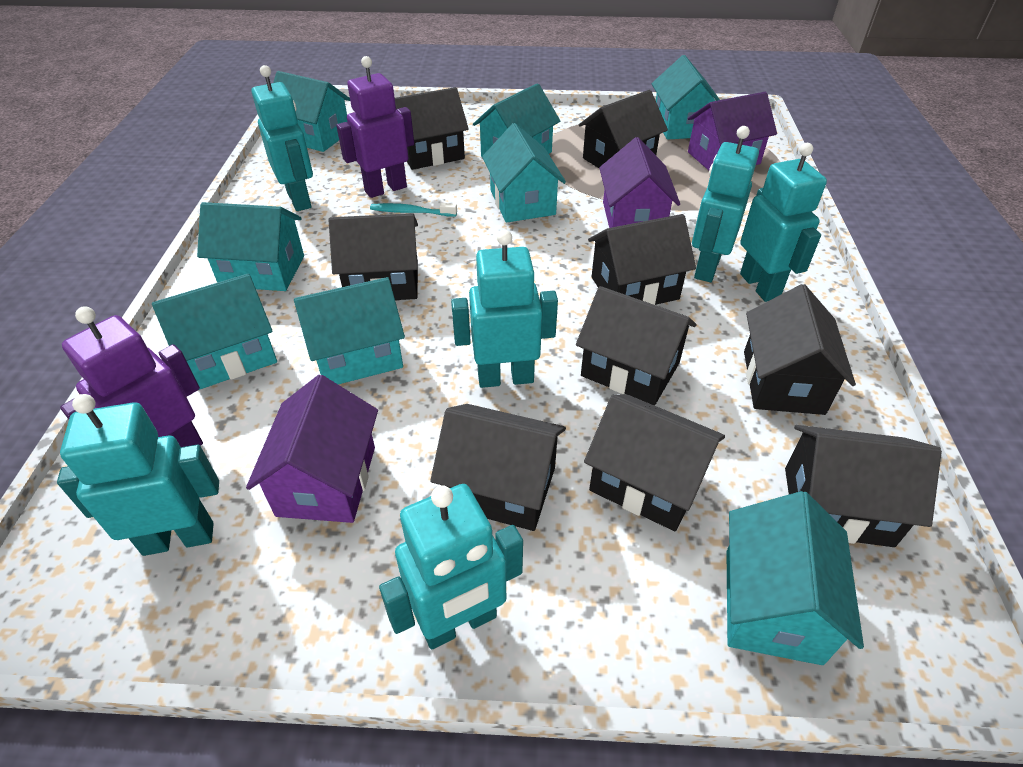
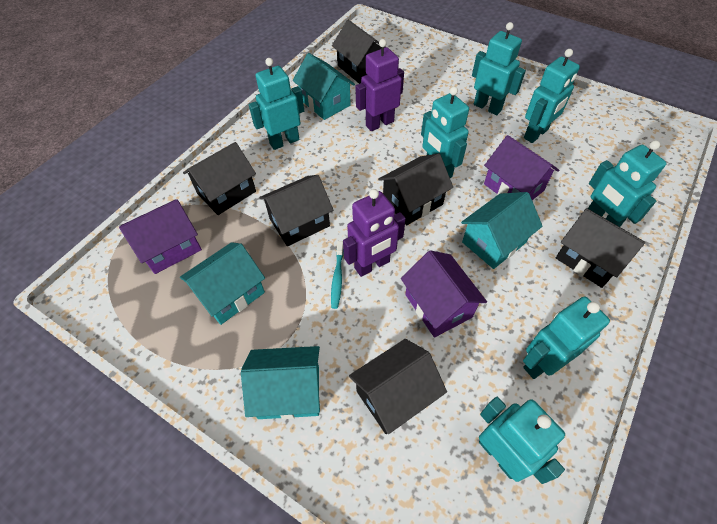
black house: [329,213,418,300] [395,87,469,170] [430,404,566,531] [576,286,696,405] [579,90,668,168] [584,394,725,531] [588,214,696,305] [744,284,856,415] [785,425,942,547] = 9 -> [183,142,256,215] [259,175,333,246] [332,20,385,84] [349,339,447,434] [378,153,453,225] [556,208,645,288] = 6
turquoise house: [152,274,277,390] [197,202,304,291] [273,71,350,152] [294,277,405,384] [473,83,560,157] [482,123,566,223] [652,55,720,140] [726,491,864,665] = 8 -> [180,242,265,325] [241,346,320,419] [293,53,355,120] [461,192,542,269] = 4
turquoise robot: [57,394,219,556] [251,65,313,211] [379,484,523,649] [451,230,558,388] [692,126,759,282] [740,143,827,302] = 6 -> [249,58,304,150] [421,87,469,178] [472,22,526,115] [479,397,565,484] [523,297,610,379] [524,49,580,143] [588,140,667,227] = 7

